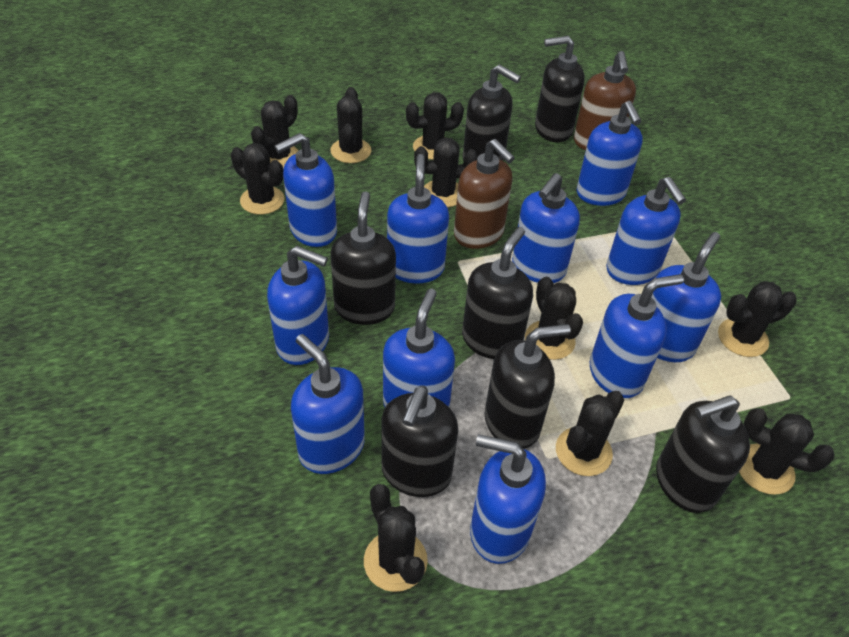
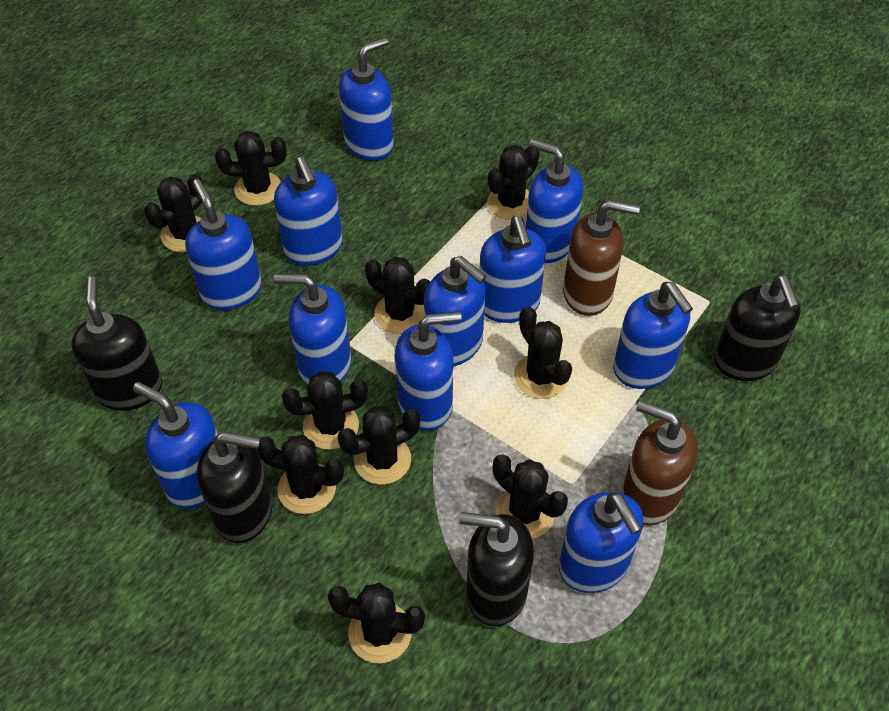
black soap dispenser: [331,191,396,325] [382,386,458,497] [462,227,533,359] [463,64,521,161] [484,324,571,449] [535,36,585,142] [656,396,750,513] = 7 -> [71,276,163,411] [197,432,272,543] [460,512,534,626] [714,275,801,381] = 4

